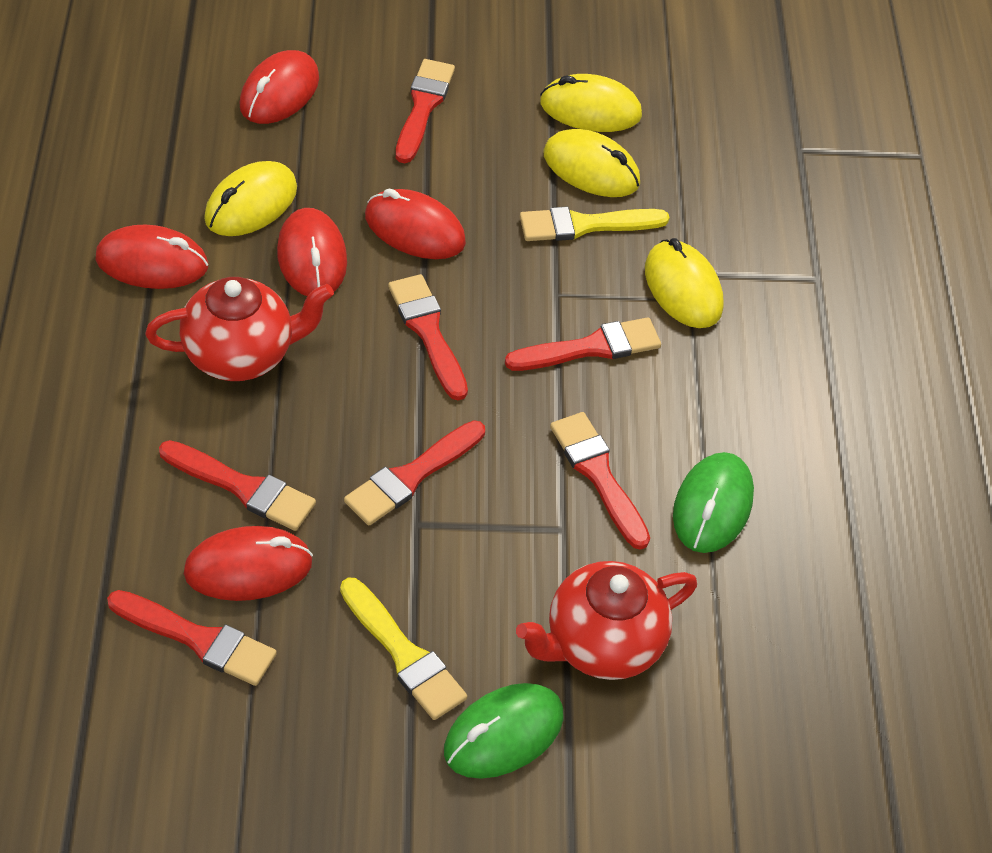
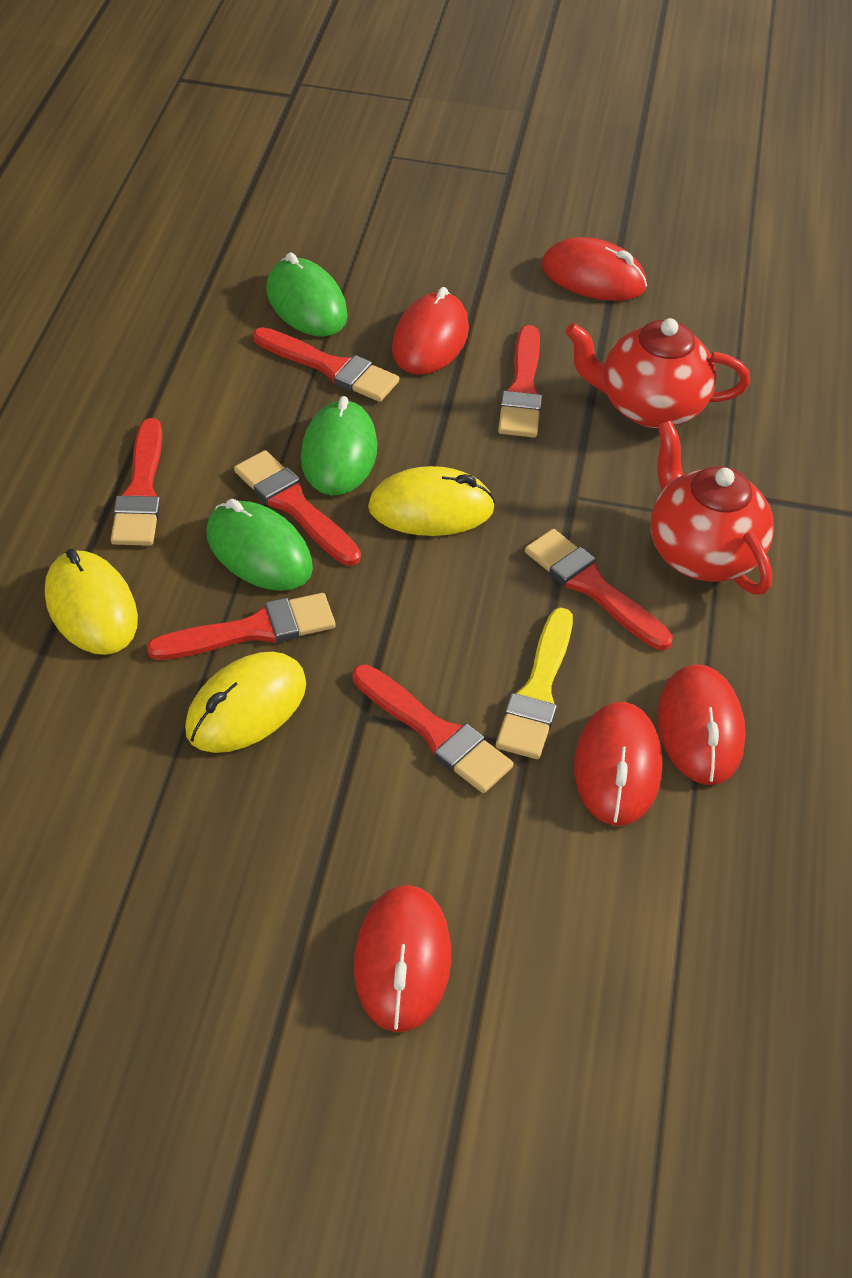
green mouse: [444,683,564,779] [673,452,754,553] = 2 -> [206,499,313,591] [266,252,348,337] [301,396,377,495] = 3
yellow brush: [340,578,467,720] [520,207,670,241] = 2 -> [496,608,573,759] = 1
yellow mouse: [204,161,297,236] [540,74,642,132] [543,129,640,197] [645,238,724,328] = 4 -> [45,549,138,655] [185,652,306,753] [368,466,495,536] = 3

